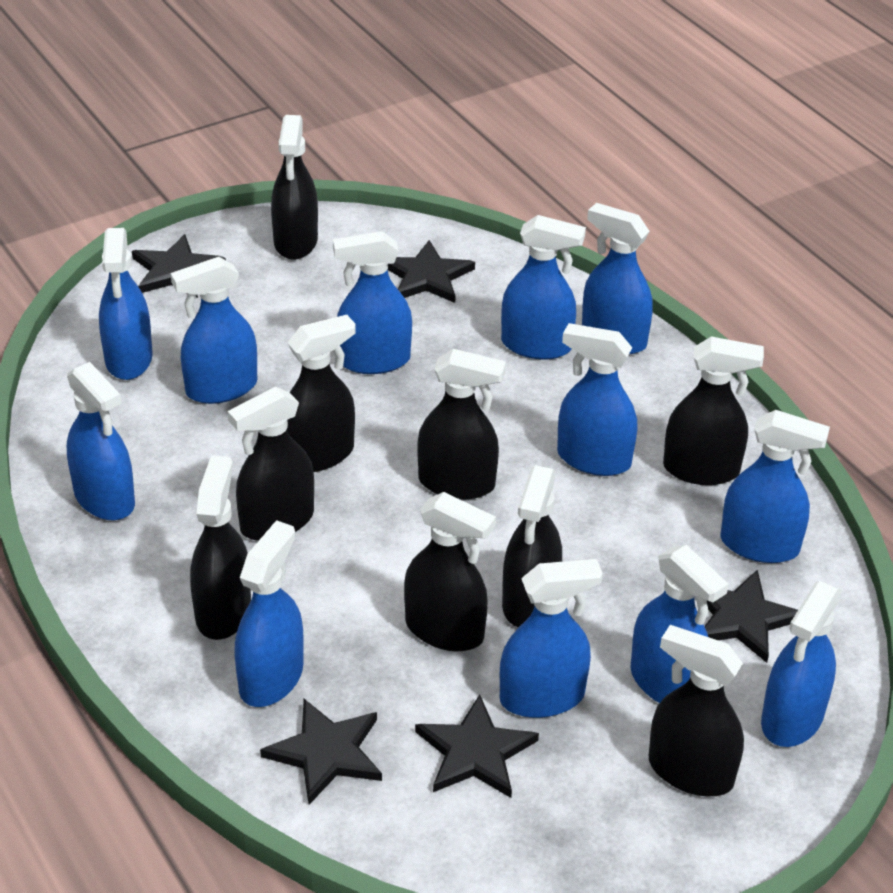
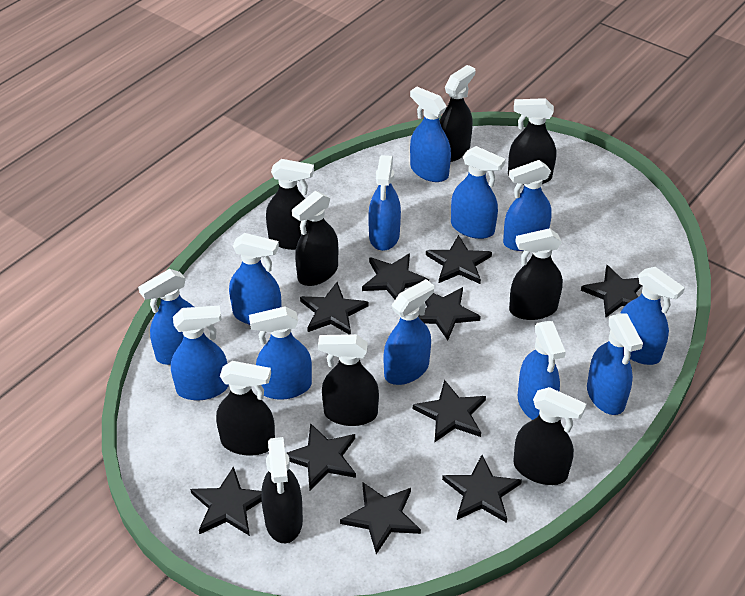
black star: [132,234,226,298] [260,699,382,805] [387,240,475,303] [415,694,539,798] [704,569,798,663] = 5 -> [190,466,261,536] [287,423,356,490] [300,282,368,334] [340,482,421,554] [362,253,429,299] [413,380,486,442] [418,287,481,341] [426,235,492,284] [442,455,522,523] [581,265,642,318] = 10

